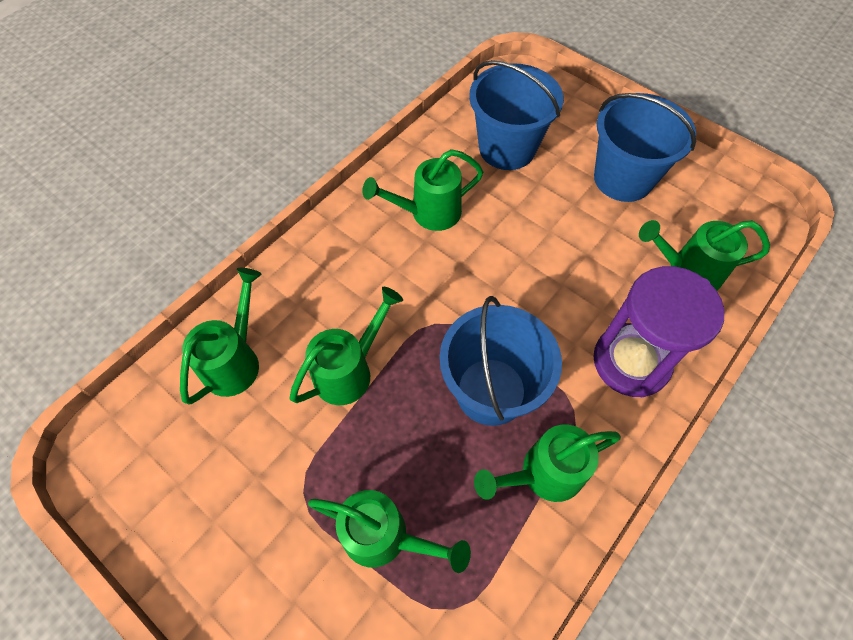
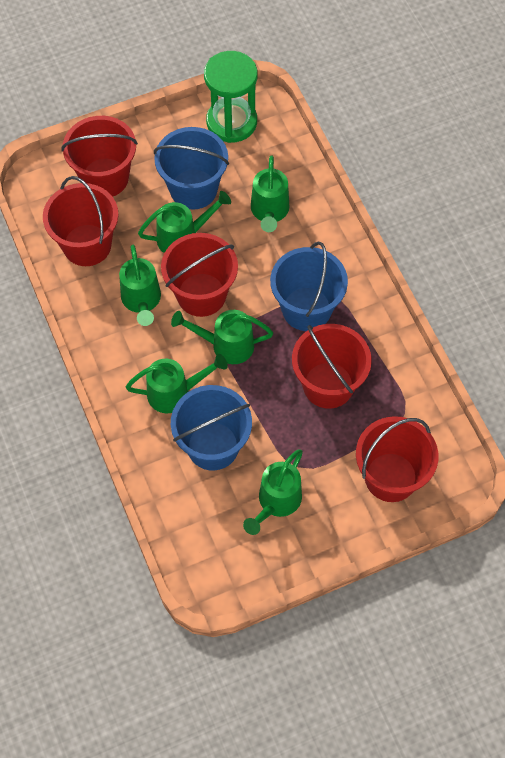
green hourglass: none = 0 -> [204,51,257,143] = 1
purple hourglass: [593,266,724,397] = 1 -> none = 0
red bucket: none = 0 -> [43,176,119,266] [61,116,138,197] [161,233,238,317] [292,324,372,409] [356,416,438,502] = 5

